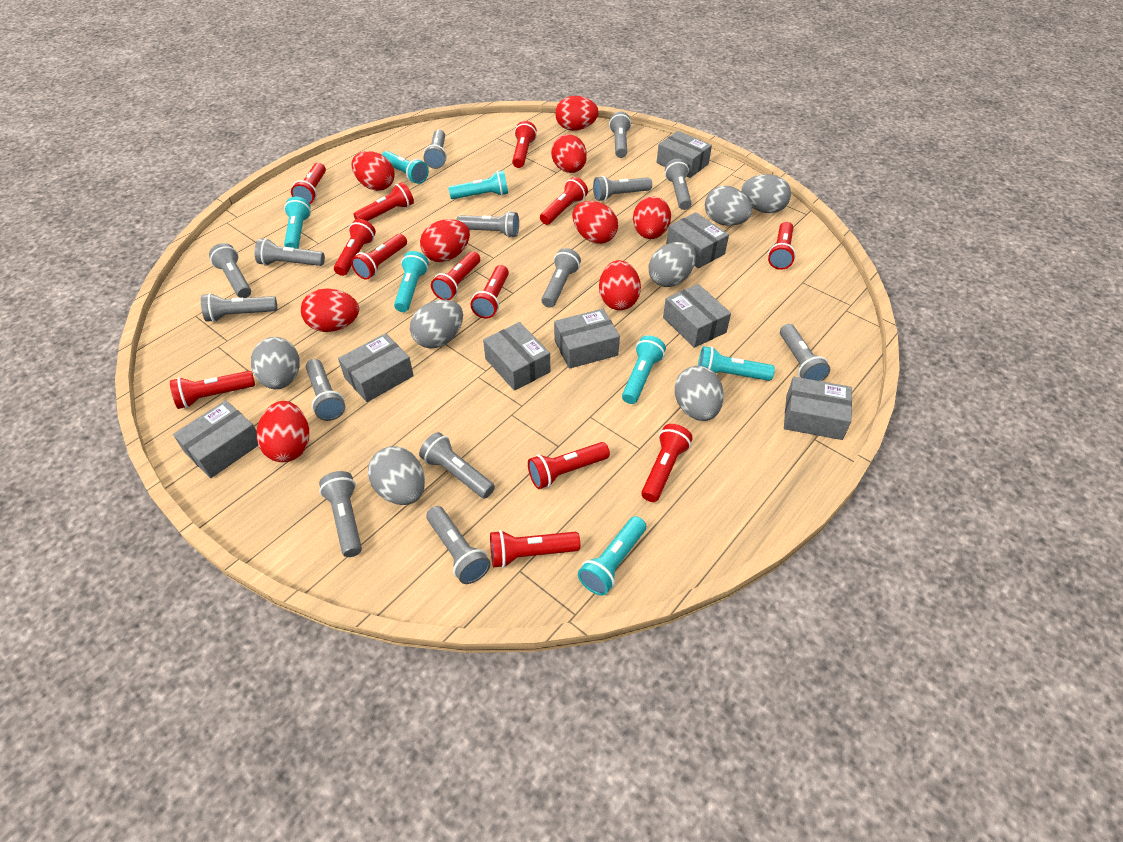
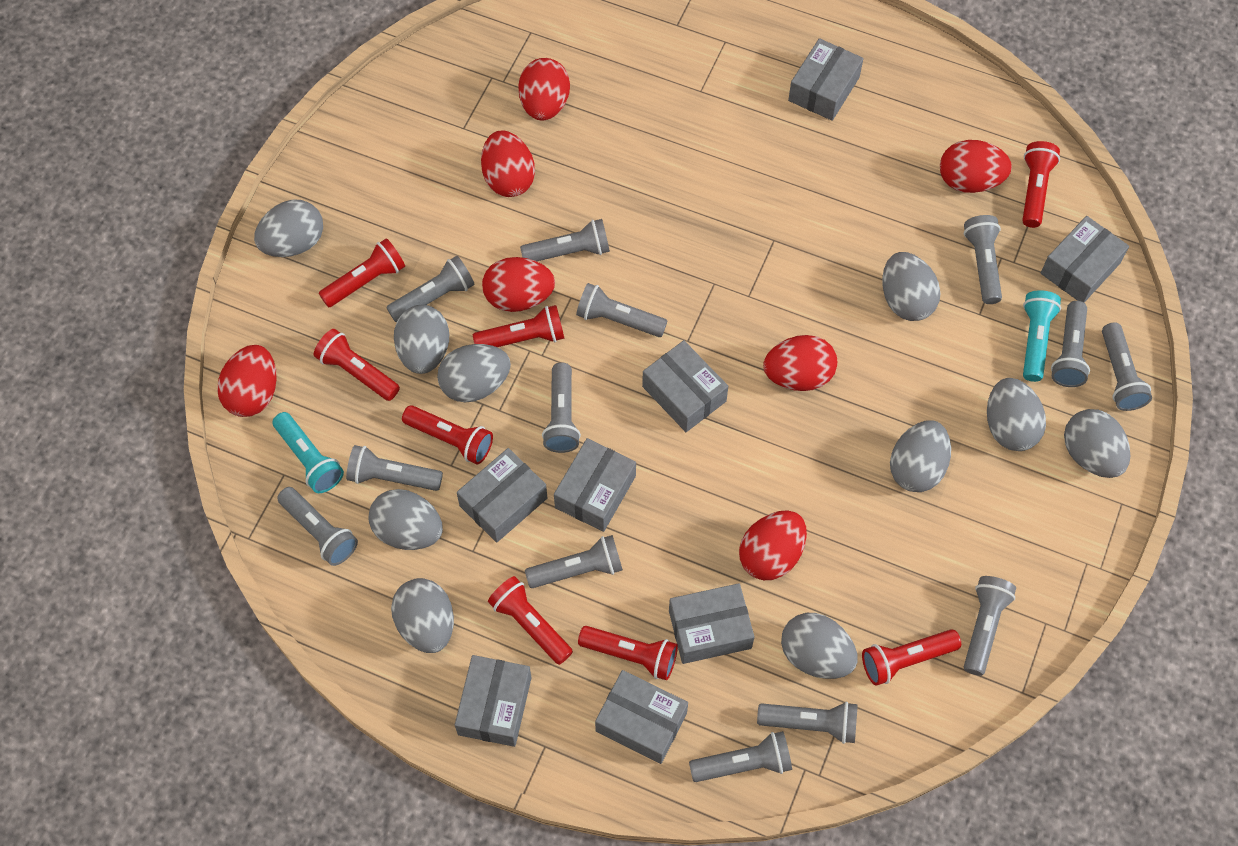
grey egg: [251,337,300,389] [368,446,425,505] [410,300,463,349] [649,242,696,287] [674,366,724,421] [705,186,752,226] [741,174,791,213] = 7 -> [254,199,323,257] [368,489,443,550] [391,578,454,653] [394,305,449,374] [437,344,511,402] [781,613,858,679] [882,252,941,321] [890,420,951,492] [987,378,1046,451] [1064,409,1130,478] = 10
grey flashlight: [201,293,277,322] [209,243,251,298] [255,238,325,266] [306,359,345,421] [319,471,362,557] [419,432,495,498] [423,129,447,169] [426,506,491,584] [456,211,519,238] [541,248,581,308] [593,176,652,201] [609,112,631,158] [665,159,692,210] [780,324,830,381] = 14 -> [277,487,358,566] [346,445,443,491] [386,256,475,322] [520,219,610,261] [525,535,623,588] [542,362,581,453] [576,283,667,337] [689,731,792,782] [757,702,858,744] [964,215,1002,304] [964,576,1016,676] [1051,301,1090,387] [1102,322,1152,411] = 13
red egg: [257,401,309,462] [301,289,359,332] [352,151,394,191] [420,219,470,262] [551,134,587,173] [555,96,599,131] [572,201,618,244] [599,260,641,310] [633,197,671,239] = 9 -> [217,345,277,417] [481,131,535,197] [482,257,555,312] [518,58,570,121] [739,510,807,580] [763,335,837,391] [940,140,1012,193] = 7
red flashlight: [170,371,255,409] [291,163,326,204] [334,219,376,276] [351,234,407,280] [353,182,414,221] [431,251,480,300] [470,265,509,319] [490,530,580,568] [512,121,537,168] [528,442,610,489] [540,177,588,225] [641,424,693,502] [768,222,796,270] = 13 -> [314,329,400,401] [319,238,405,307] [402,405,493,464] [473,305,564,347] [488,576,573,665] [578,626,678,680] [862,629,961,686] [1022,141,1060,228] = 8
turquoise flashlight: [284,197,311,249] [382,151,429,184] [394,251,429,312] [448,171,508,199] [578,516,646,596] [622,335,666,404] [698,346,775,381] = 7 -> [272,412,344,493] [1023,290,1061,382] = 2

